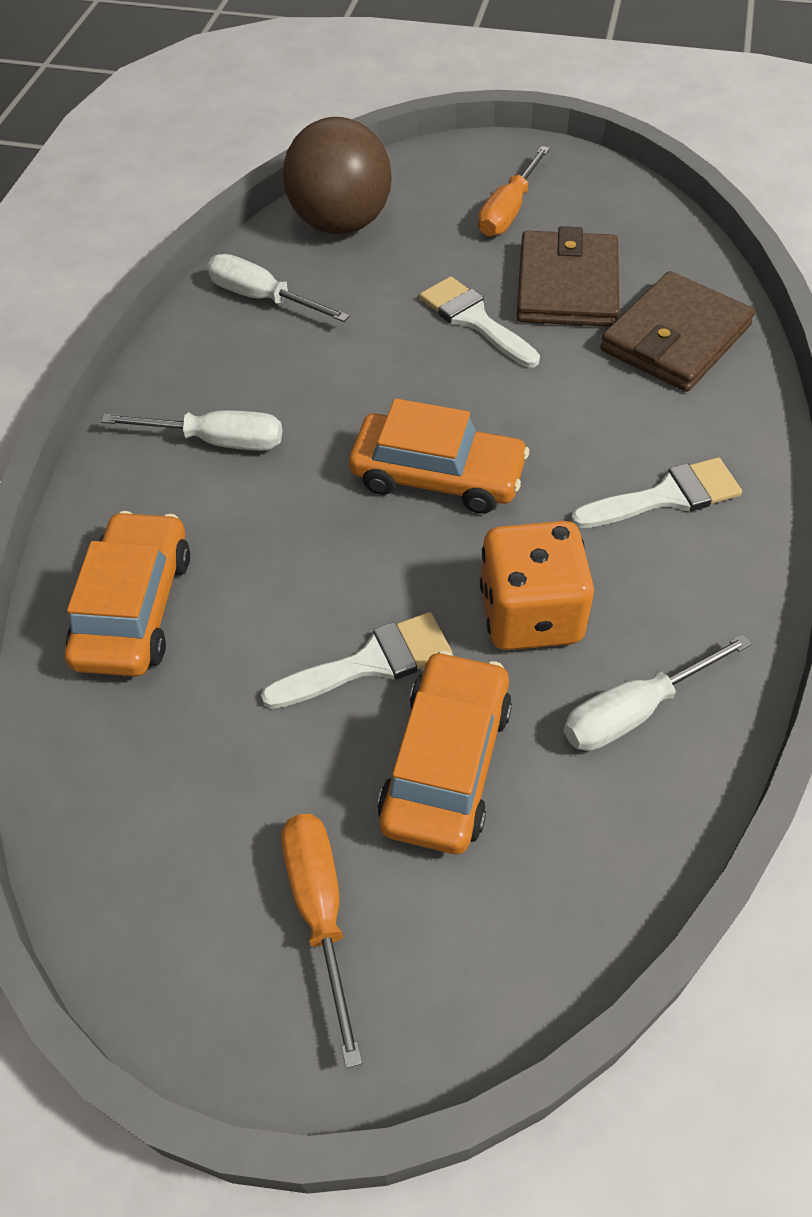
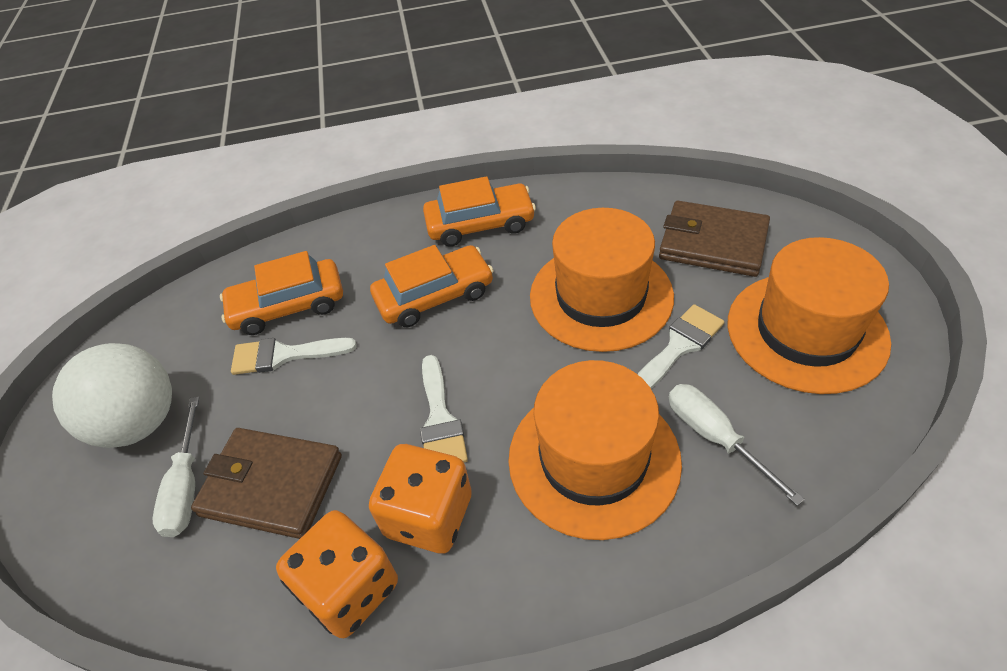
brown ball: [283,117,392,234] = 1 -> none = 0
orange dice: [480,521,594,650] = 1 -> [276,510,398,638] [369,444,472,554] = 2
orange hat: none = 0 -> [508,360,682,540] [530,208,674,352] [728,237,891,394] = 3
orange screwdriver: [282,814,362,1068] [478,146,550,237] = 2 -> none = 0
white ball: none = 0 -> [52,343,172,448] = 1
white screwdriver: [101,410,282,451] [207,254,350,322] [564,634,752,751] = 3 -> [153,397,199,537] [669,384,805,506] = 2

